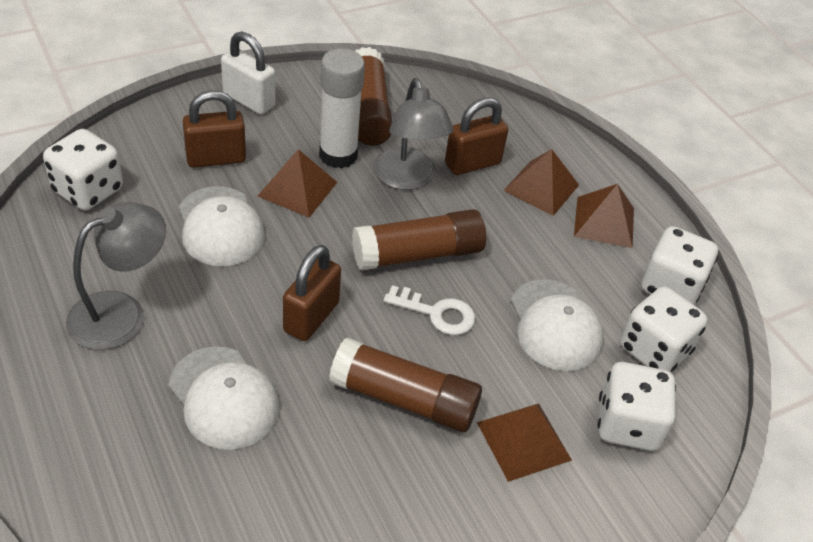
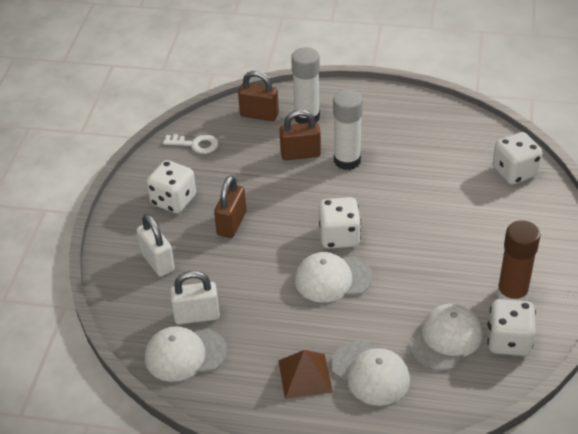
brown glue stick: [329,338,482,432] [352,209,486,271] [355,47,392,145] = 3 -> [497,220,541,301] = 1
brown pyramid: [258,149,337,217] [477,403,572,482] [503,149,579,216] [574,184,634,248] = 4 -> [278,350,333,399] = 1
grey lamp: [66,202,166,350] [373,78,453,190] = 2 -> none = 0
white cap: [169,346,280,450] [179,186,265,266] [511,279,603,371] = 3 -> [145,326,227,382] [295,252,373,302] [331,341,410,406] [410,304,483,371] = 4
white glue stick: [319,48,365,168] = 1 -> [291,47,320,124] [333,90,363,170] = 2
white padlock: [221,31,276,115] = 1 -> [136,214,175,277] [170,271,220,324] = 2

